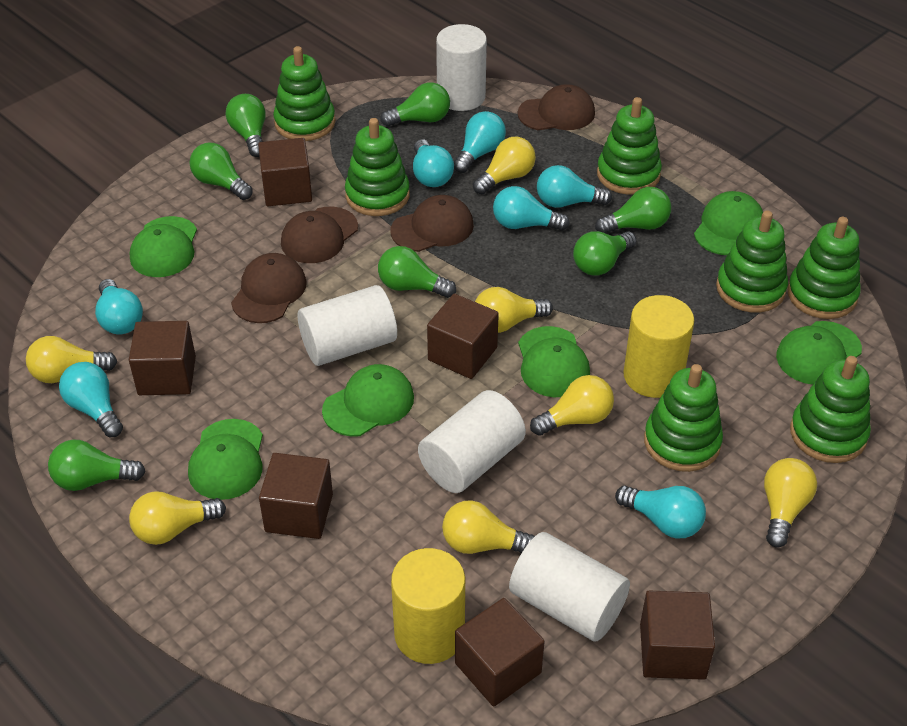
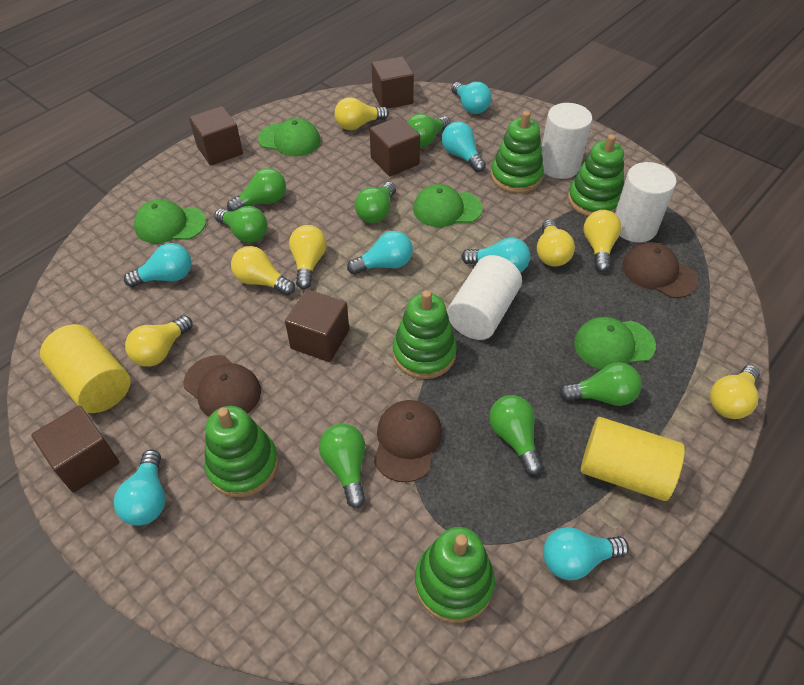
brown cap: [231,253,306,323] [281,207,358,263] [391,195,474,252] [518,84,595,130] = 4 -> [184,355,261,417] [374,400,442,482] [622,242,698,298] = 3
brown cube: [129,321,196,395] [258,138,312,206] [259,453,333,539] [427,294,499,379] [455,598,545,706] [640,591,715,680] = 6 -> [31,406,119,493] [189,106,243,166] [285,289,349,362] [370,116,420,177] [372,56,414,109] = 5
green cap: [130,216,197,277] [188,419,263,500] [322,364,414,437] [518,326,590,397] [694,191,763,255] [776,321,862,385] = 6 -> [134,199,206,243] [258,118,321,157] [413,184,482,227] [574,317,656,369] = 4
green stacking toy: [273,46,335,141] [345,118,410,216] [597,97,662,195] [644,364,723,472] [716,210,788,313] [787,217,861,319] [790,356,871,463] = 7 -> [204,406,279,497] [393,290,457,379] [415,527,495,623] [491,111,544,193] [568,134,624,216] = 5
white cylinder: [298,285,397,366] [418,390,526,493] [436,24,487,111] [509,532,630,642] = 4 -> [447,255,522,340] [541,103,592,179] [615,162,676,242] = 3

